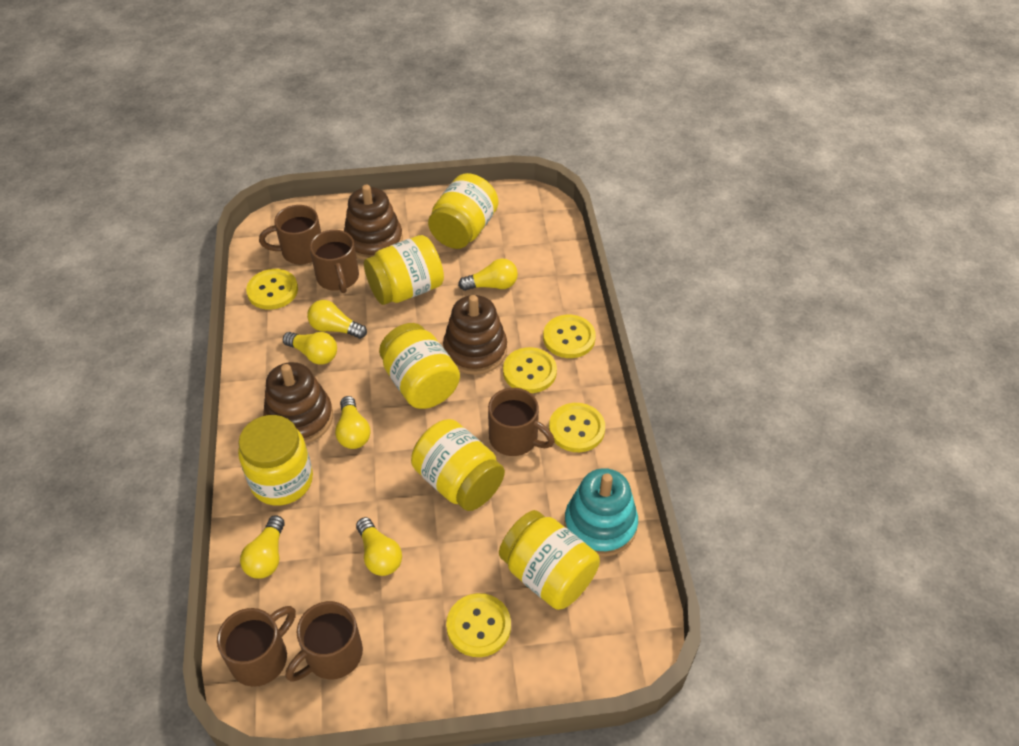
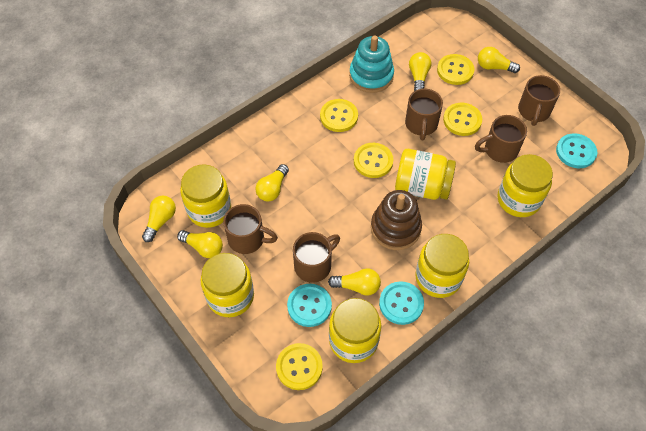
brown stacking toy: [263,362,333,444] [344,185,403,260] [443,295,507,375] = 3 -> [371,190,422,250] = 1
turquoise button: none = 0 -> [287,284,332,327] [379,281,424,325] [556,133,597,168] = 3

